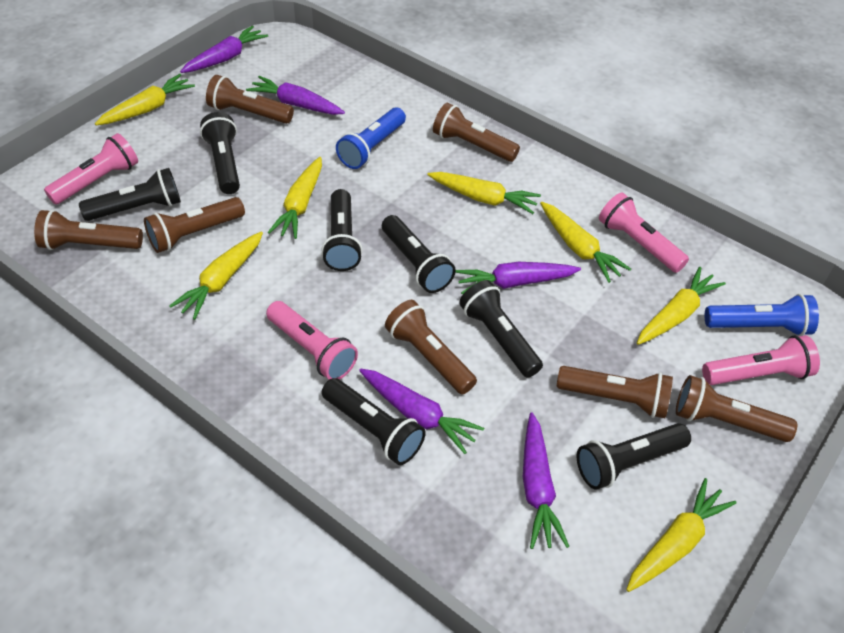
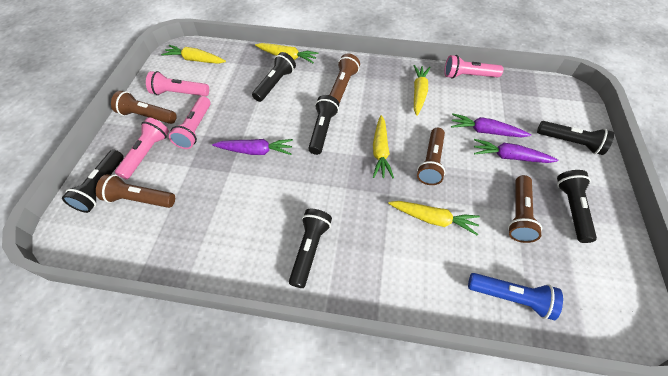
black flashlight: [79,168,181,221] [200,112,240,194] [321,189,363,271] [322,378,426,465] [382,215,456,293] [459,280,543,378] [576,423,691,490] = 7 -> [62,150,124,213] [252,52,296,102] [289,209,332,288] [308,95,339,155] [537,121,614,155] [557,170,597,243] = 6
blue flashlight: [336,107,406,169] [705,294,819,336] = 2 -> [468,273,563,320] = 1
brown flashlight: [34,210,143,250] [144,197,245,253] [206,75,294,124] [385,300,477,394] [433,103,520,162] [557,366,673,418] [676,375,797,442] = 7 -> [96,174,175,208] [111,91,177,124] [330,54,360,103] [417,128,446,185] [508,175,542,243] = 5
purple carrot: [180,25,268,73] [246,76,345,115] [359,369,484,454] [456,262,581,294] [523,413,569,549] = 5 -> [212,139,293,155] [451,113,531,137] [474,139,558,163] = 3
yellow carrot: [95,74,195,125] [169,231,263,320] [268,157,322,239] [427,172,541,214] [540,202,631,283] [626,478,737,592] [637,267,726,345] = 7 -> [161,45,226,64] [255,43,318,63] [373,115,394,178] [388,201,480,236] [413,65,431,116] = 5

